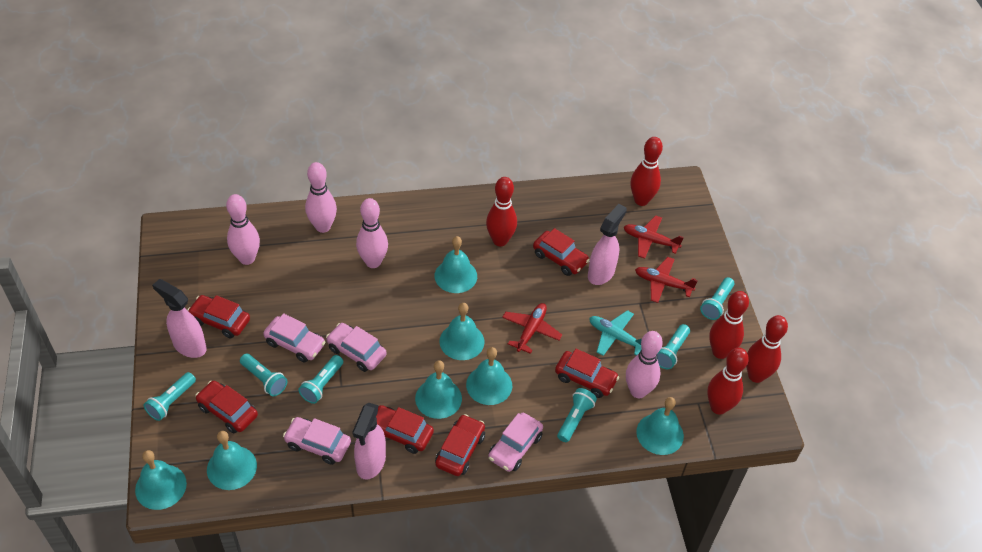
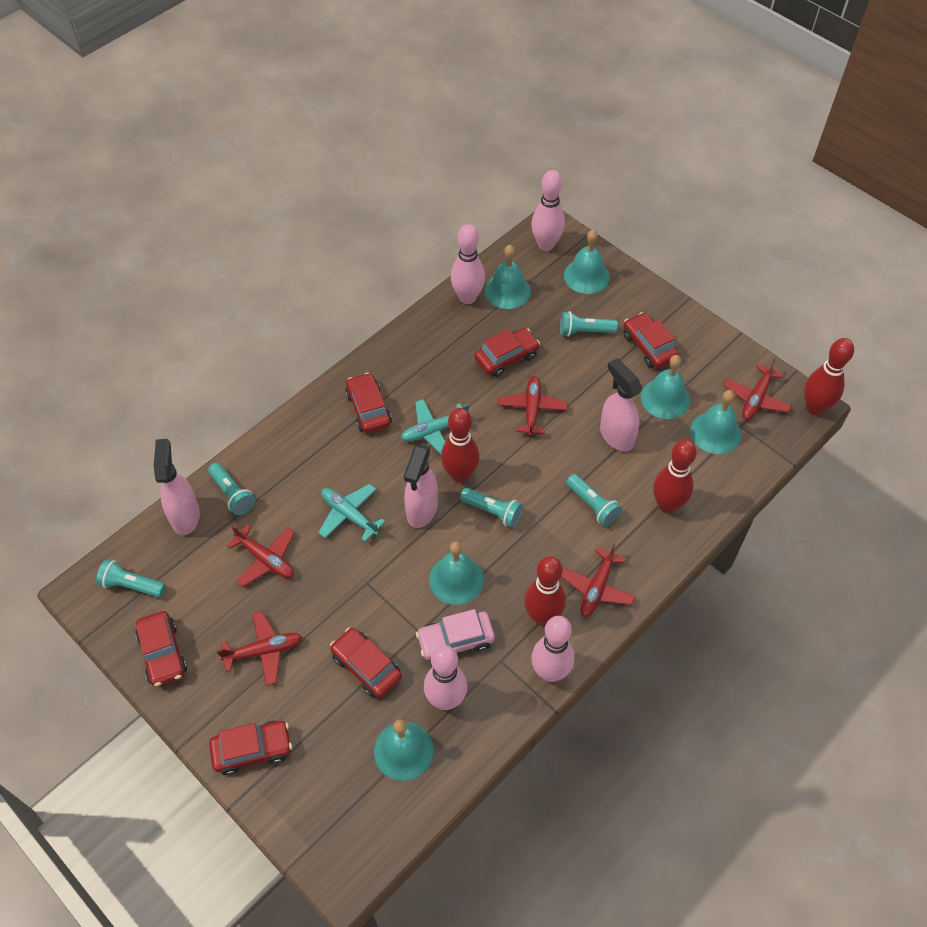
pink car: [263,313,325,362] [283,417,351,465] [326,323,387,372] [488,413,543,472] = 4 -> [416,609,495,660] = 1
red bowling pin: [486,177,517,246] [631,137,663,206] [707,348,749,415] [709,291,749,359] [746,315,788,383] = 5 -> [441,408,480,483] [524,556,566,625] [653,439,697,513] [804,338,854,415] = 4
red plane: [502,303,562,354] [624,215,684,259] [635,257,698,303] = 3 -> [216,611,302,686] [226,524,295,587] [498,376,568,436] [561,543,636,617] [724,358,792,420] = 5
turquoise bell: [135,450,187,510] [207,431,257,490] [415,360,462,419] [434,236,477,293] [439,303,484,360] [466,347,512,405] [636,397,684,455] = 7 -> [374,719,434,781] [429,541,484,605] [485,245,531,309] [564,230,610,294] [641,355,690,419] [690,390,741,454] = 6
turquoise flashlight: [144,372,196,421] [240,354,287,396] [298,355,343,404] [557,388,597,442] [657,324,690,369] [700,277,735,320] = 6 -> [96,559,165,598] [208,463,255,515] [460,488,523,528] [560,311,618,337] [566,474,622,527] = 5
turquoise plane: [589,310,642,356] = 1 -> [318,484,386,542] [401,399,469,454] = 2

